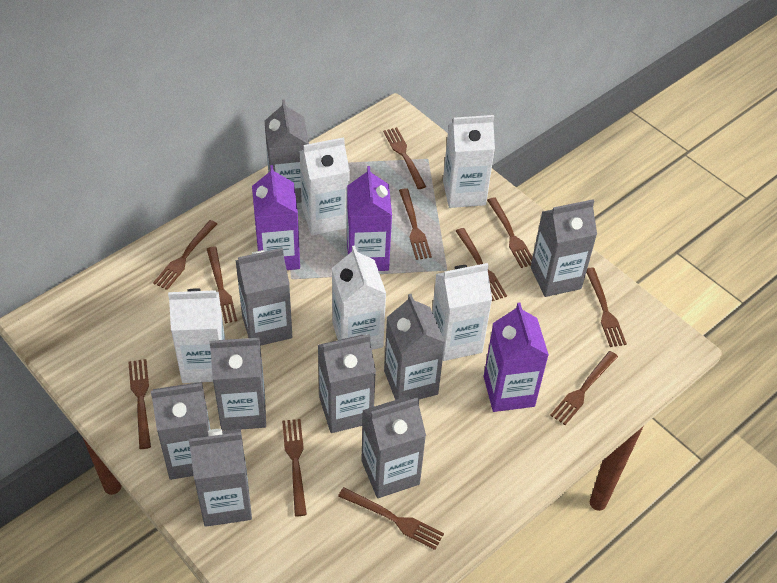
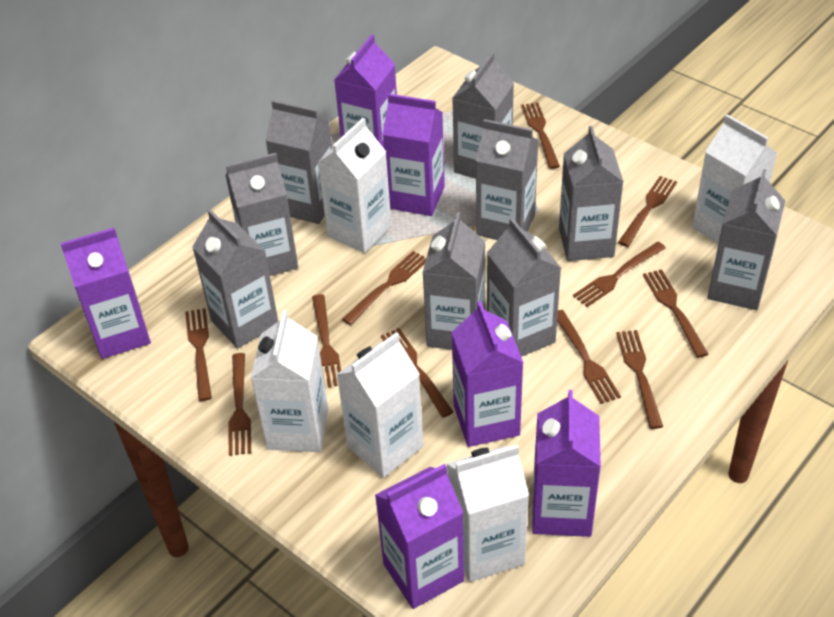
purple carton: [252,165,300,270] [347,166,392,271] [484,303,549,412] = 3 -> [60,228,151,359] [334,34,397,148] [375,464,464,609] [382,94,445,216] [451,301,524,447] [532,390,601,537] = 6

